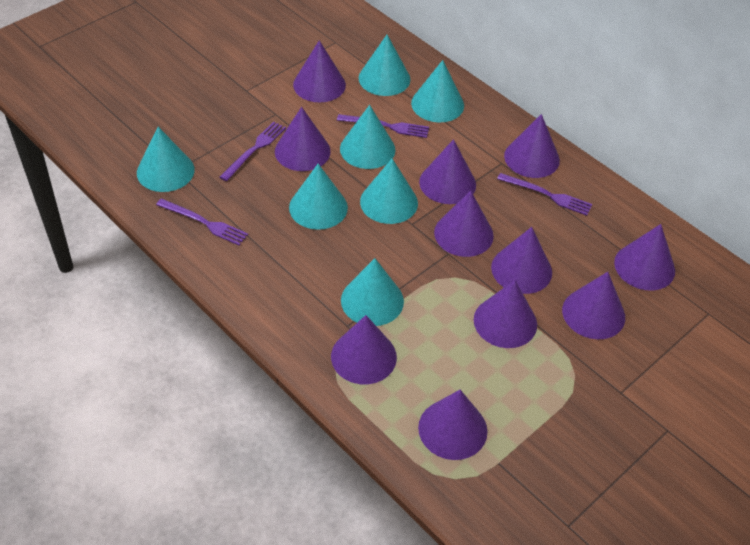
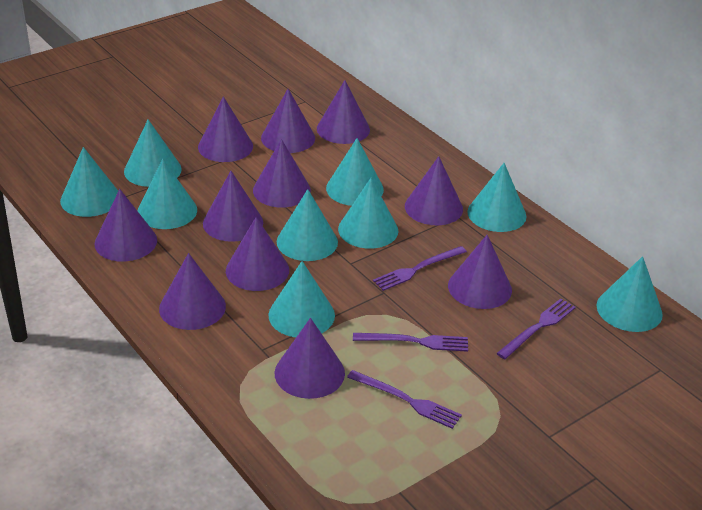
turquoise cone: [137,127,195,192] [289,164,348,230] [340,105,395,169] [341,258,404,326] [359,35,411,96] [360,159,418,224] [411,60,464,122] = 7 -> [60,147,118,217] [124,120,181,187] [137,159,197,229] [268,261,335,337] [277,189,338,261] [326,138,384,206] [338,178,399,249] [467,163,526,232] [596,256,663,332] = 9

